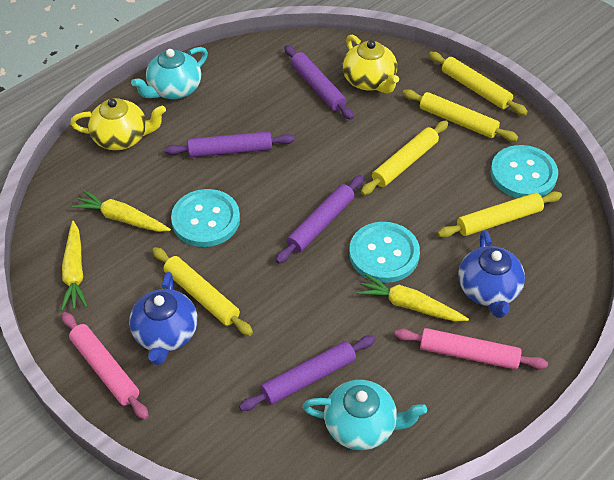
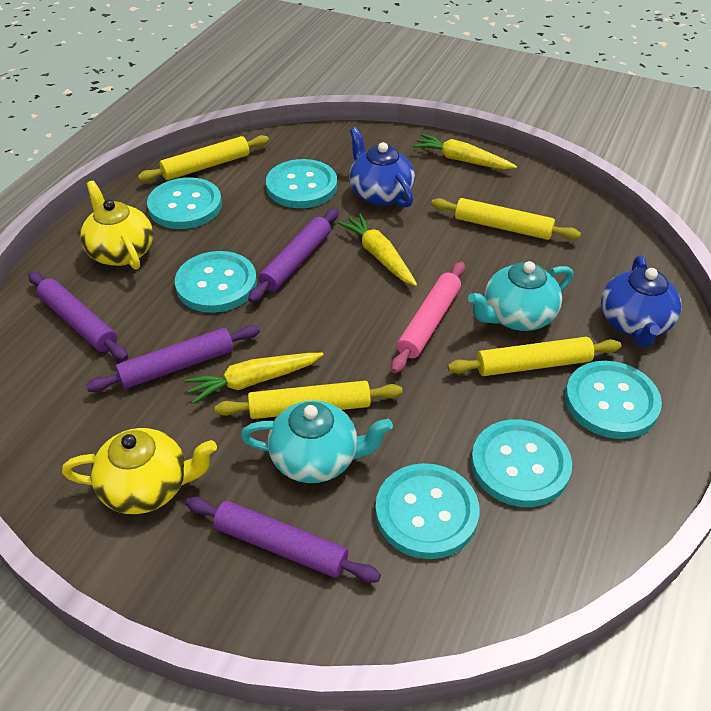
pink rolling pin: [62,312,149,420] [395,328,548,370] = 2 -> [391,262,465,374] = 1
turquoise button: [171,189,240,247] [349,222,420,283] [490,145,558,198] = 3 -> [147,177,222,229] [175,251,257,313] [266,159,337,208] [375,463,479,559] [471,419,572,507] [565,361,662,439] = 6
yellow rolling pin: [152,247,253,336] [361,121,448,195] [402,89,518,141] [429,52,528,115] [438,191,562,238] = 5 -> [138,135,269,182] [215,381,403,419] [431,198,581,240] [448,337,621,376] = 4

